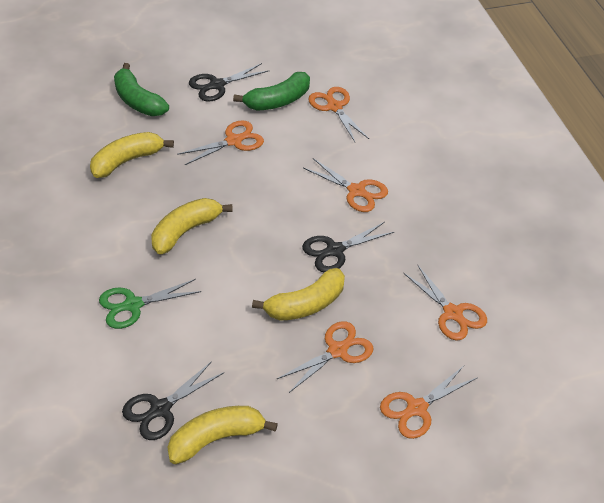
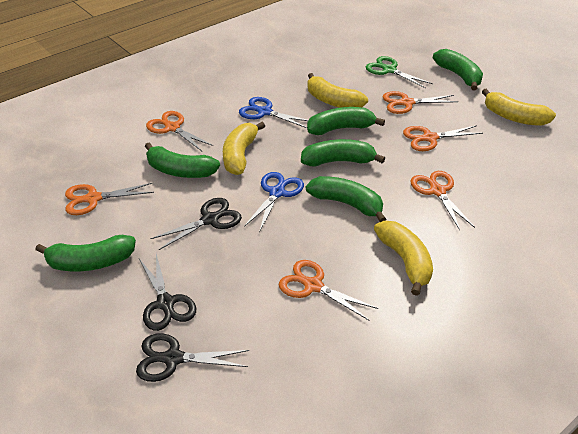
blue scissors: none = 0 -> [239,97,308,128] [244,172,304,232] = 2
green banana: [114,63,169,116] [233,72,310,111] = 2 -> [35,235,136,271] [145,143,220,178] [301,139,385,166] [306,176,386,222] [307,107,385,135] [433,49,483,90] = 6

